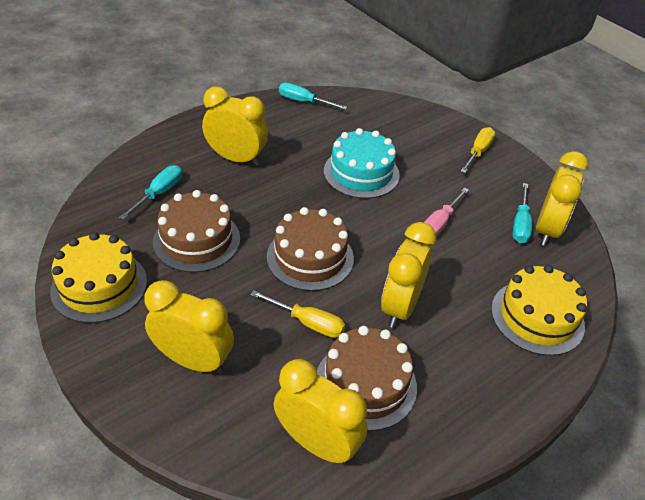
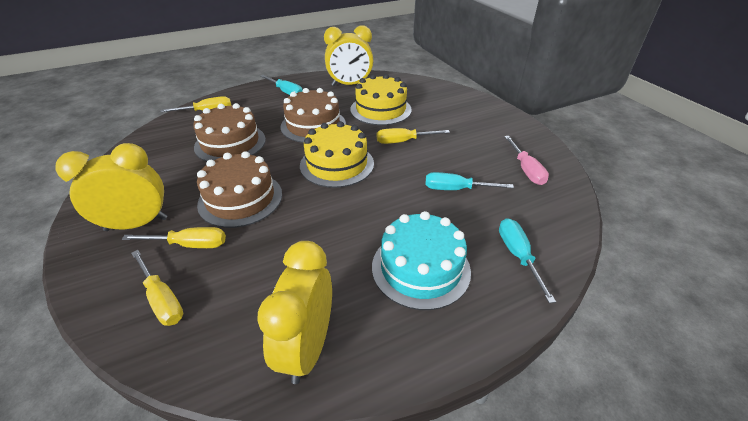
yellow clock: [144,280,234,374] [202,87,268,166] [274,359,367,465] [381,222,436,328] [536,151,589,246] = 5 -> [56,143,167,231] [257,241,332,384] [324,26,373,86] = 3
yellow screwdriver: [250,290,345,338] [461,127,495,173] = 2 -> [122,227,226,248] [131,250,183,326] [160,96,231,112] [377,128,450,144] = 4

